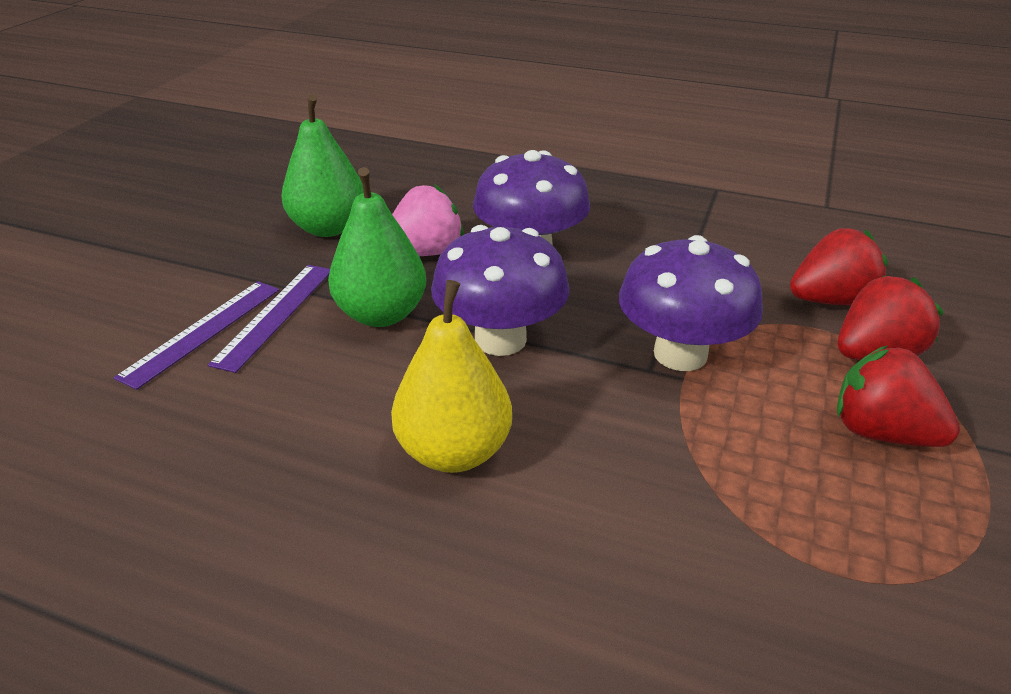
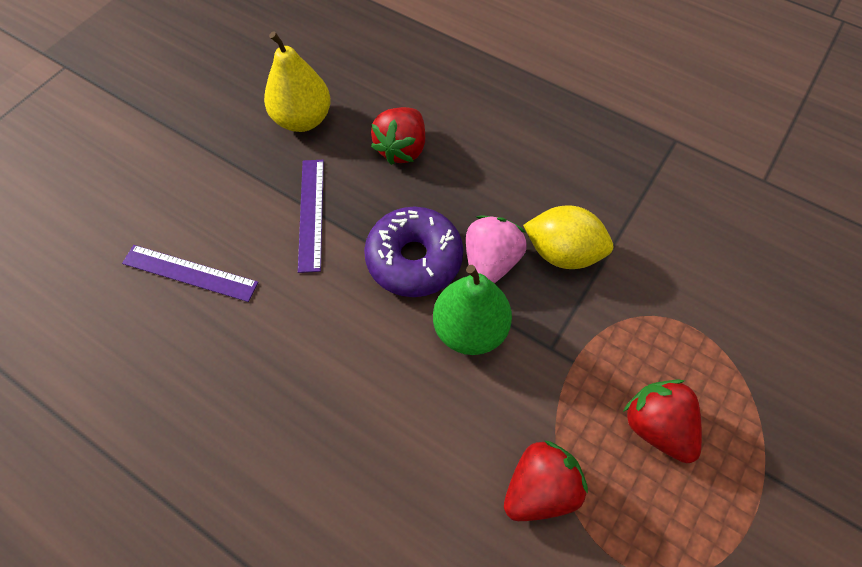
green pear: [281,94,364,237] [328,167,426,327] = 2 -> [433,265,512,355] = 1
purple donut: none = 0 -> [364,207,463,297] = 1
purple mushroom: [431,225,570,356] [473,150,590,245] [619,235,763,371] = 3 -> none = 0
yellow lemon: none = 0 -> [523,205,613,269] = 1

